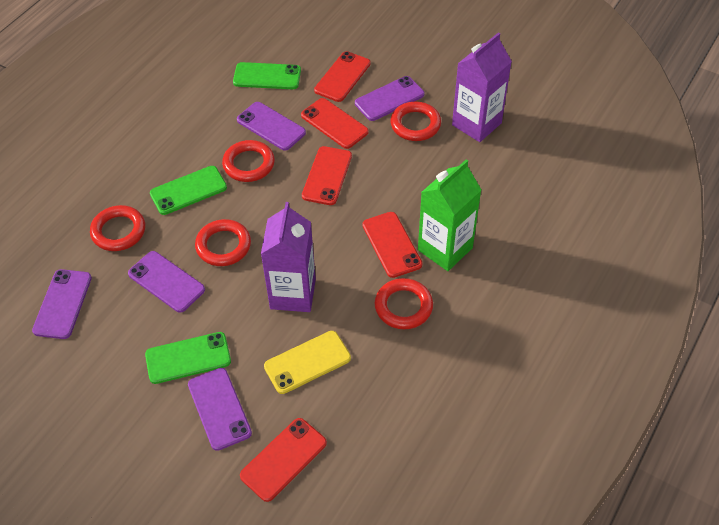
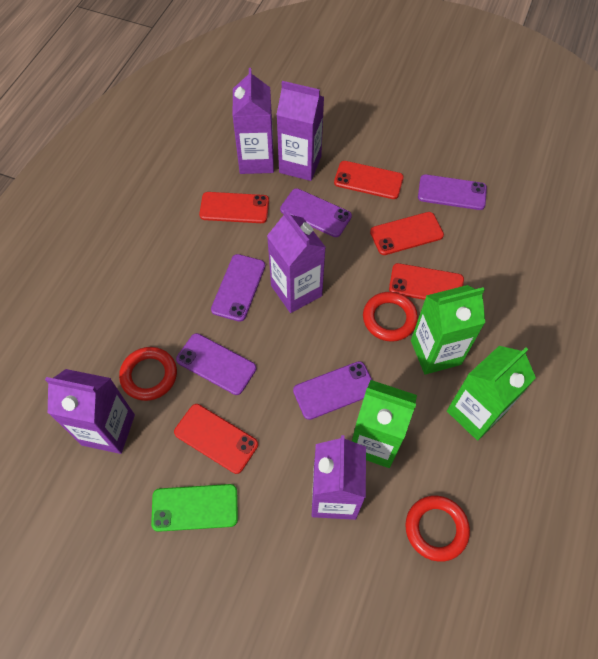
green carton: [418,159,481,271] = 1 -> [352,380,417,468] [411,285,485,375] [447,346,536,440] = 3
green phone: [145,332,231,384] [150,166,227,215] [233,62,301,89] = 3 -> [151,484,238,532] = 1
purple carton: [261,202,316,312] [452,32,512,142] = 2 -> [45,369,135,454] [233,68,274,174] [267,209,326,313] [276,81,324,181] [312,435,366,520] = 5
red ring: [90,205,145,251] [195,219,251,266] [222,140,275,182] [375,278,433,329] [390,102,441,141] = 5 -> [119,347,177,401] [363,292,418,342] [405,495,470,562] = 3
yellow phone: [264,331,351,394] = 1 -> none = 0

